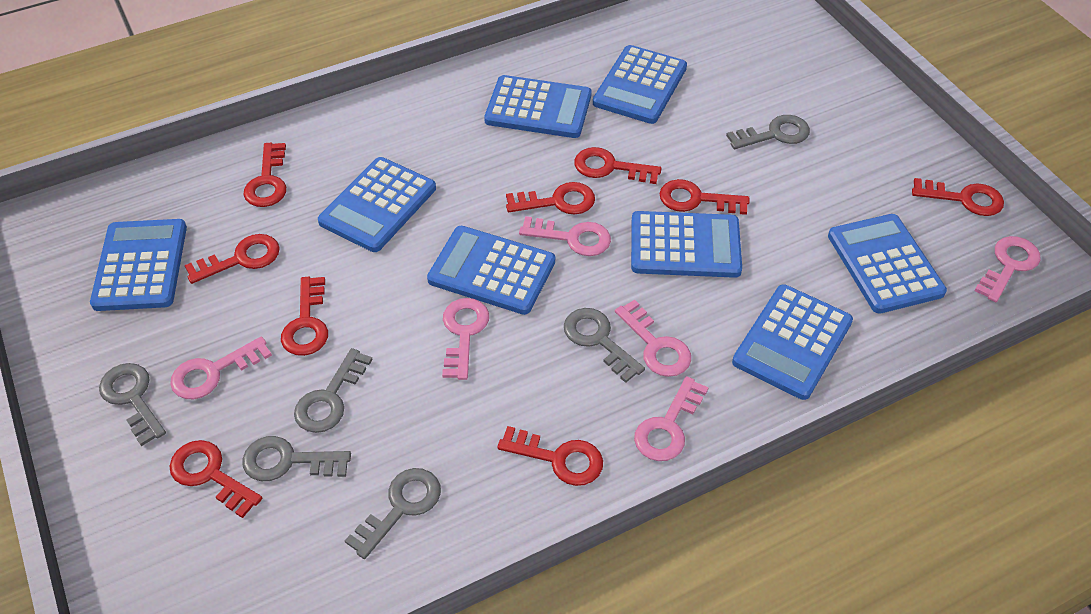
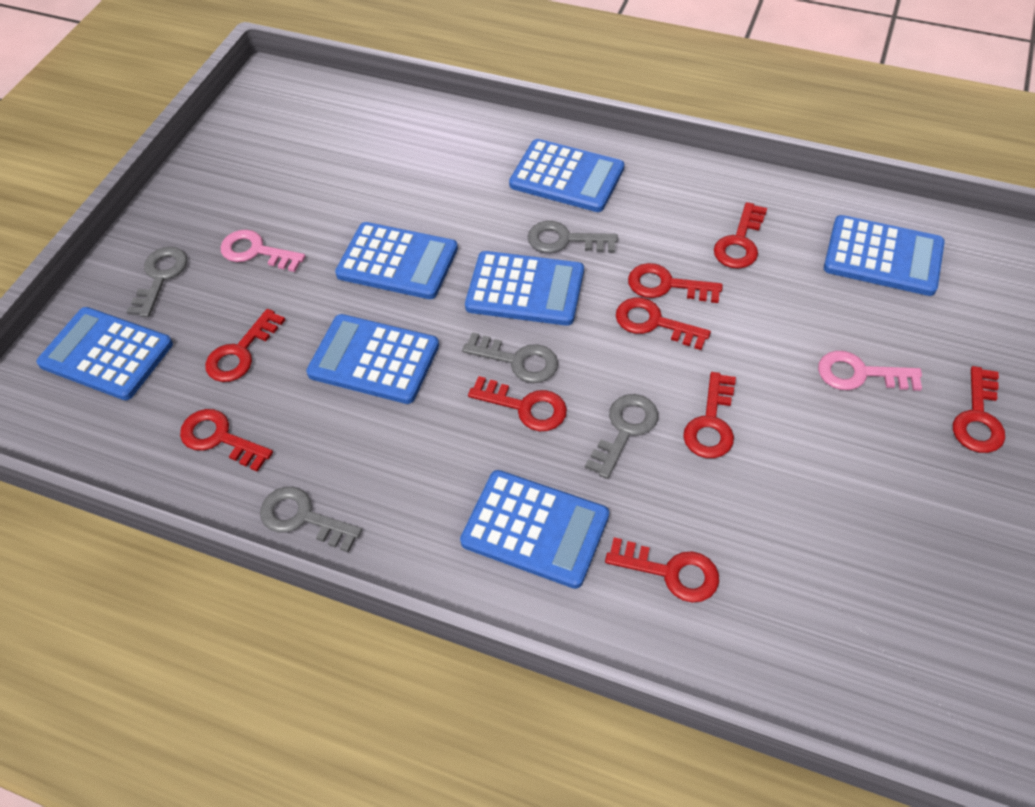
blue calculator: [90,219,187,311] [318,157,436,252] [427,226,555,315] [484,75,592,138] [593,45,687,124] [631,211,742,278] [732,284,853,400] [828,214,947,314] = 8 -> [36,307,173,400] [306,314,439,404] [335,222,458,299] [460,470,609,589] [465,251,584,326] [509,139,624,212] [824,215,945,296] = 7
grey key: [99,363,166,446] [242,436,351,481] [294,348,373,433] [345,468,441,559] [564,308,645,383] [726,115,810,149] = 6 -> [127,247,187,317] [260,487,362,552] [462,332,558,383] [527,221,618,253] [585,394,658,479] = 5
pink key: [170,336,272,399] [442,298,489,380] [519,216,611,256] [615,299,691,377] [634,376,709,461] [974,236,1041,302] = 6 -> [220,230,306,272] [818,351,922,391] = 2

